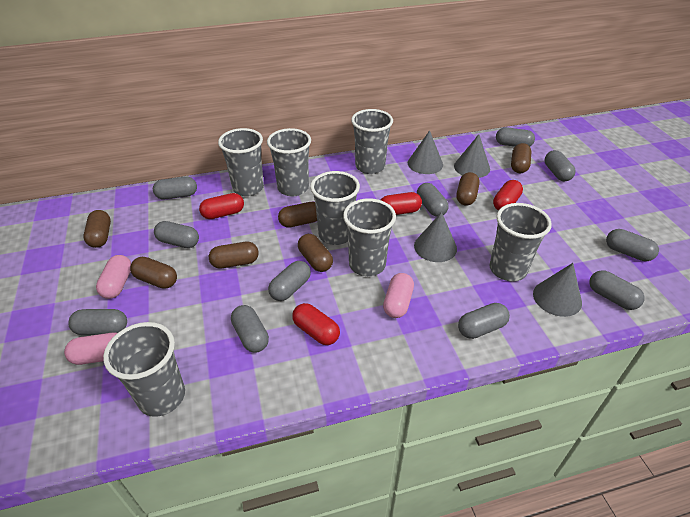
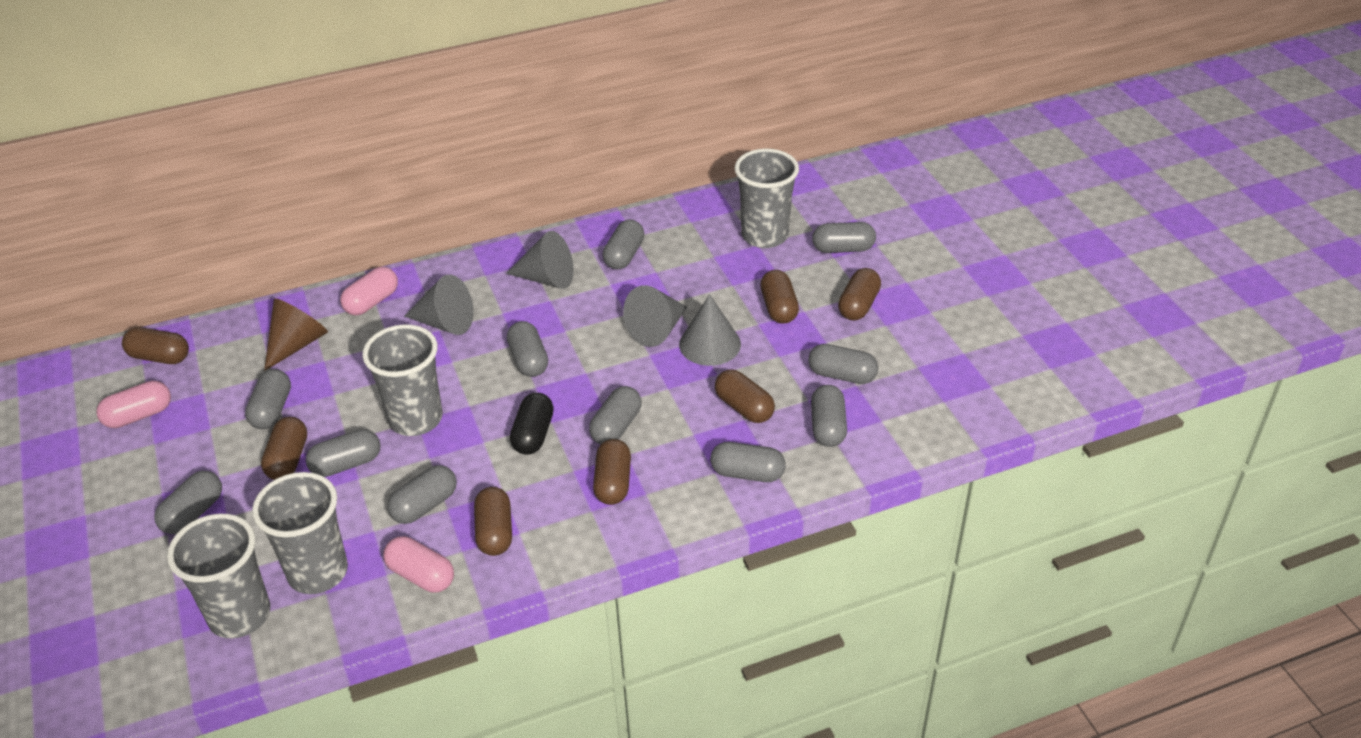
black capsule: none = 0 -> [510,393,554,454] = 1
brown cone: none = 0 -> [264,298,328,371] = 1
grey cup: [103,322,185,417] [218,128,264,196] [267,128,311,196] [310,171,360,245] [343,198,396,276] [351,109,393,174] [490,203,552,281] = 7 -> [167,514,270,638] [252,472,348,594] [362,324,442,436] [734,149,799,248] = 4
red capsule: [199,193,244,219] [292,303,340,345] [381,192,422,215] [493,180,523,211] = 4 -> none = 0

